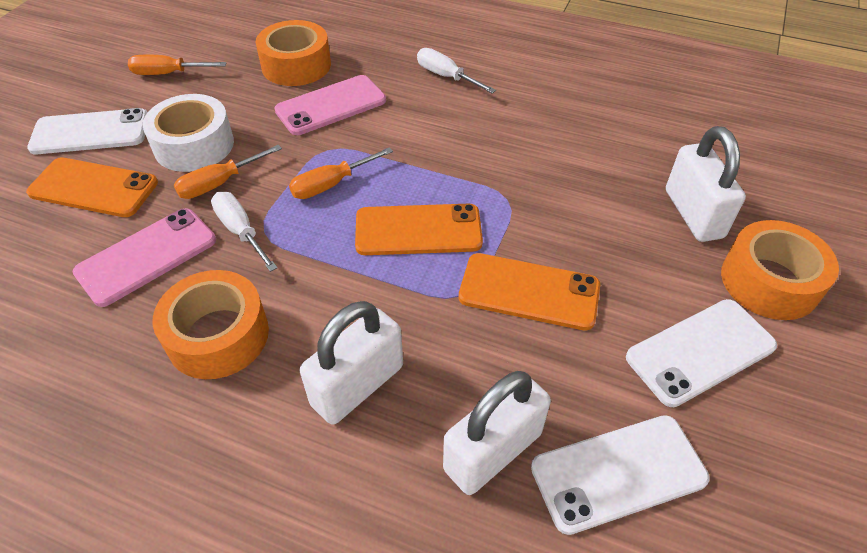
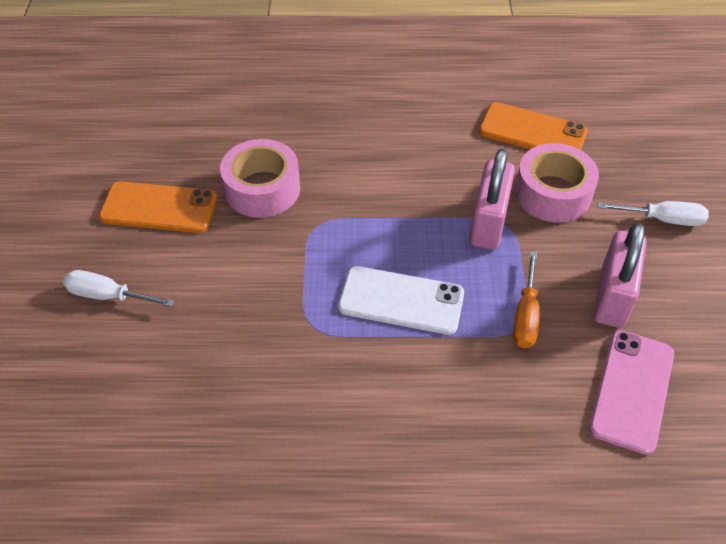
orange phone: [26,157,158,217] [355,204,483,255] [458,253,600,331] = 3 -> [99,181,217,233] [479,102,588,150] = 2
orange screwdriver: [128,55,226,75] [174,145,282,199] [289,147,393,199] = 3 -> [513,251,540,348] = 1
orange tape: [153,270,269,379] [256,20,331,86] [721,220,839,320] = 3 -> none = 0
pink padlock: none = 0 -> [469,149,515,250] [593,223,647,328] = 2
pink phone: [73,208,216,307] [274,75,386,135] = 2 -> [589,330,674,455] = 1
pink tape: none = 0 -> [220,139,300,218] [515,143,599,222] = 2
white padlock: [300,301,403,425] [443,371,551,495] [666,126,746,242] = 3 -> none = 0
white phone: [27,108,148,154] [531,415,710,535] [626,299,777,407] = 3 -> [338,266,464,335] = 1
white tape: [143,94,234,172] = 1 -> none = 0

